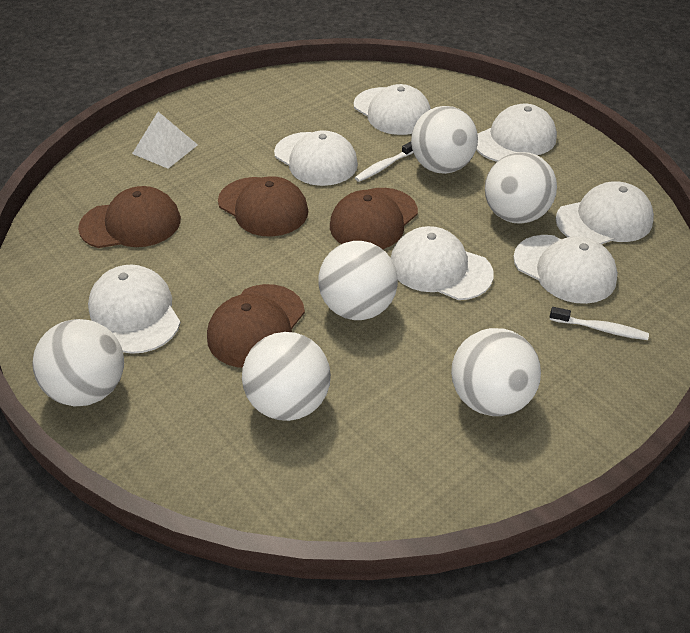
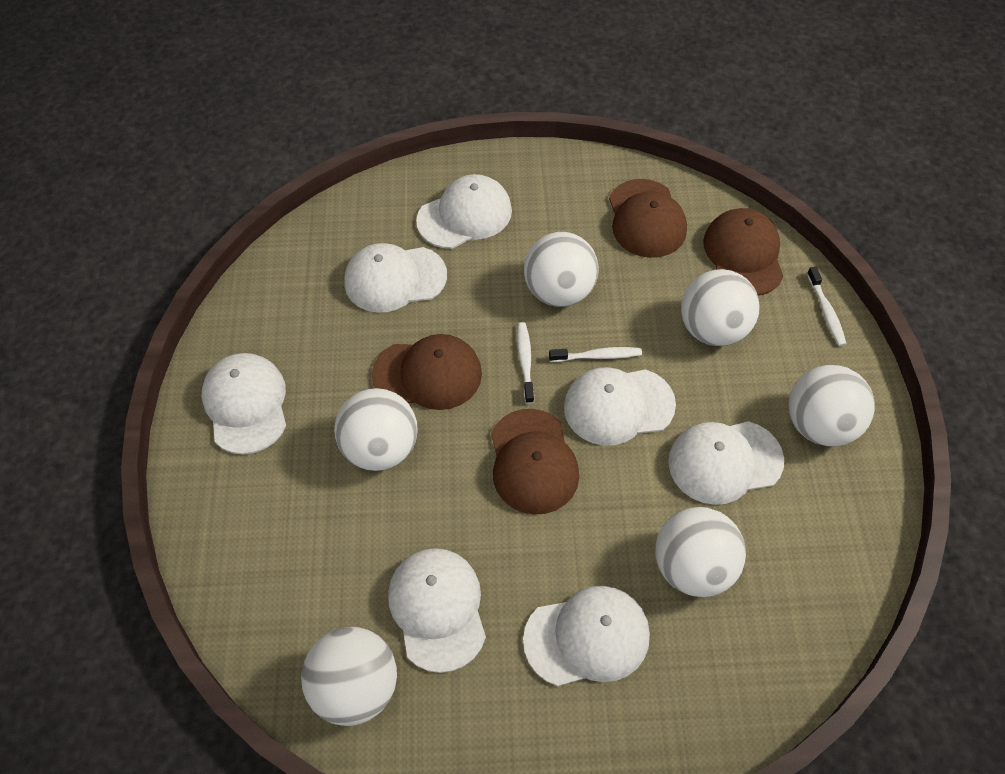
white pyramid: [132,112,198,168] = 1 -> none = 0
white toothbrush: [355,141,413,182] [550,307,649,340] = 2 -> [517,322,534,404] [549,347,642,362] [807,267,847,346] = 3

